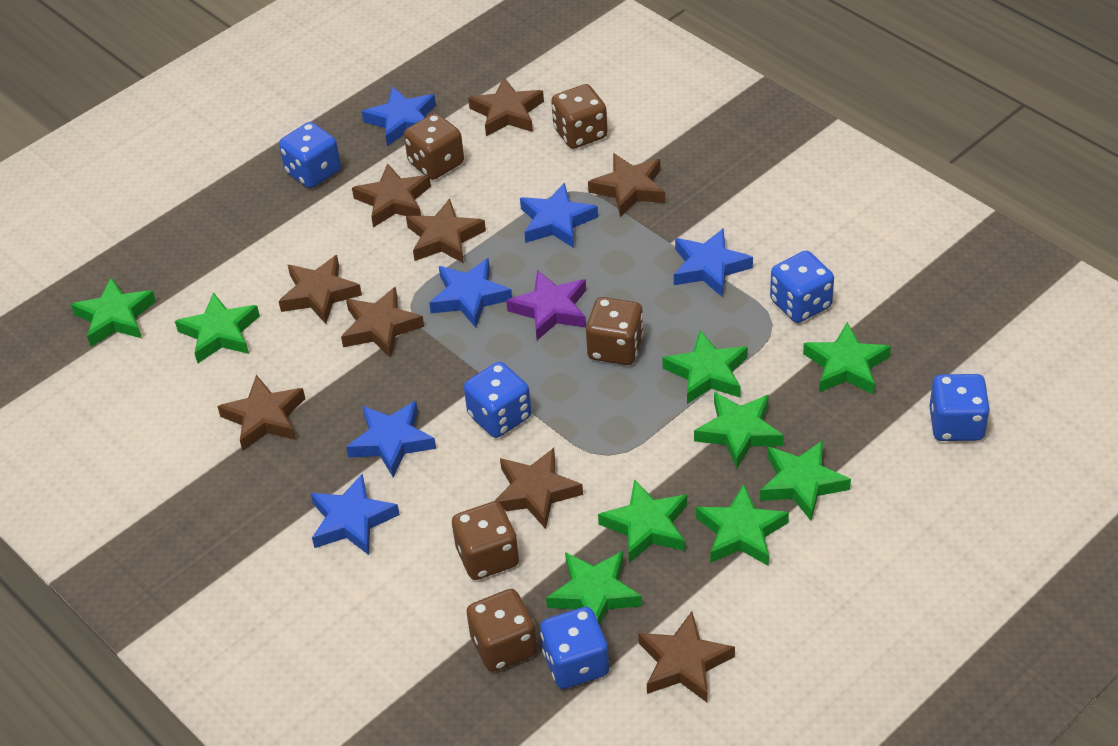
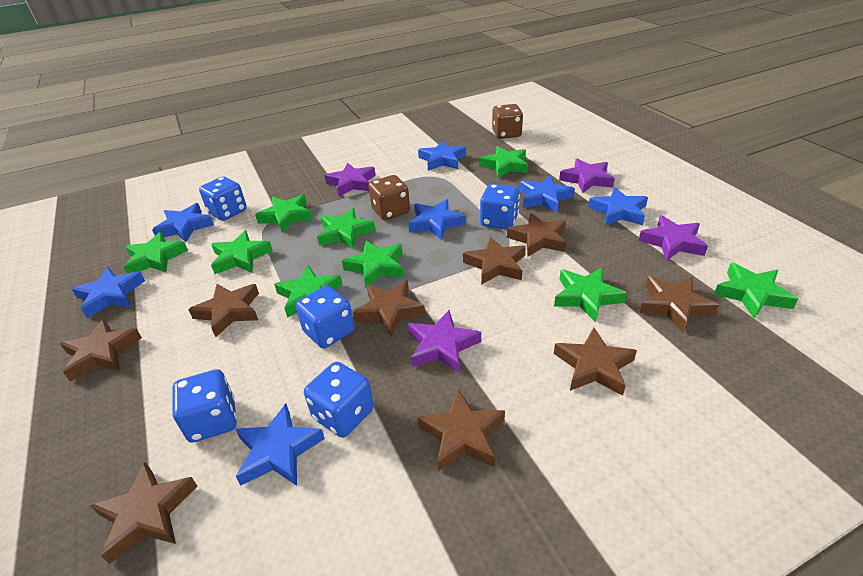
blue star: [310,473,400,555] [346,401,436,477] [362,87,436,147] [429,258,512,328] [520,183,598,248] [674,228,753,297] = 6 -> [72,267,145,318] [152,203,214,242] [236,404,325,486] [408,199,466,240] [418,140,466,171] [520,175,575,212] [588,187,648,226] = 7
brown dice: [404,113,464,180] [452,501,519,580] [466,589,537,672] [551,84,608,149] [586,297,644,365] = 5 -> [368,175,410,220] [492,104,523,139] = 2
purple star: [506,270,586,340] = 1 -> [324,163,376,196] [408,310,481,373] [559,158,615,193] [638,215,708,261] = 4

